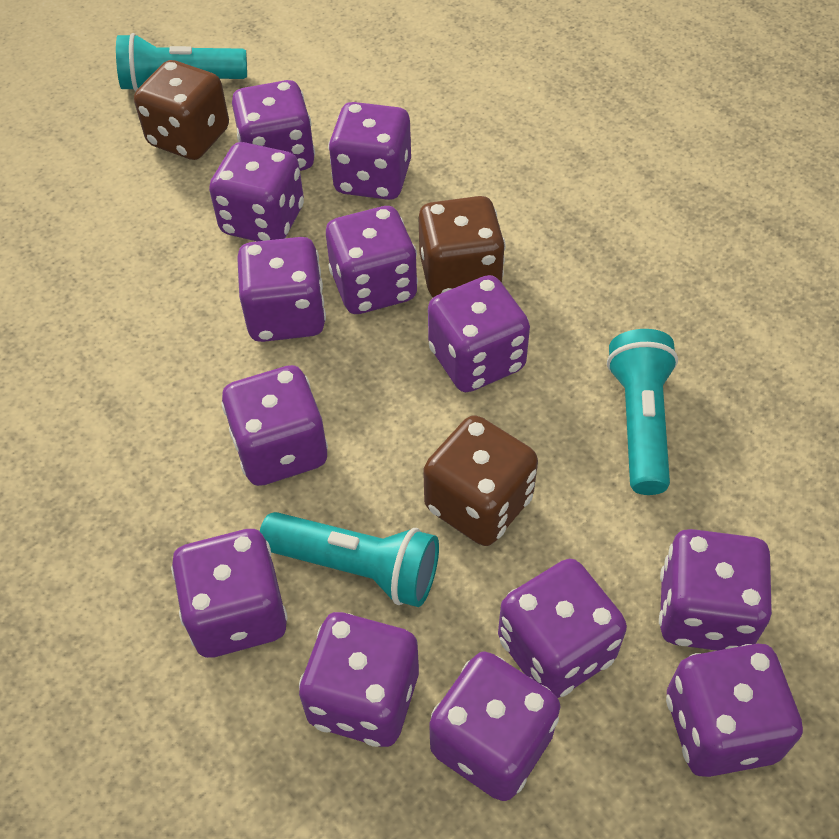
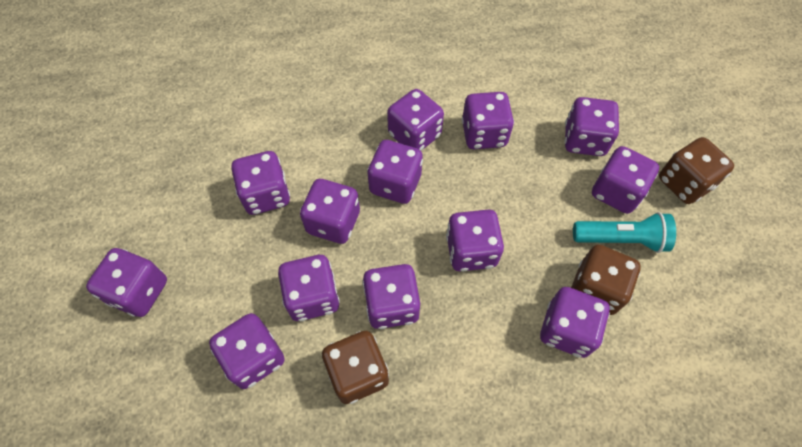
turquoise flashlight: [116,33,247,91] [260,512,439,607] [607,329,678,495] = 3 -> [573,212,676,253] = 1

